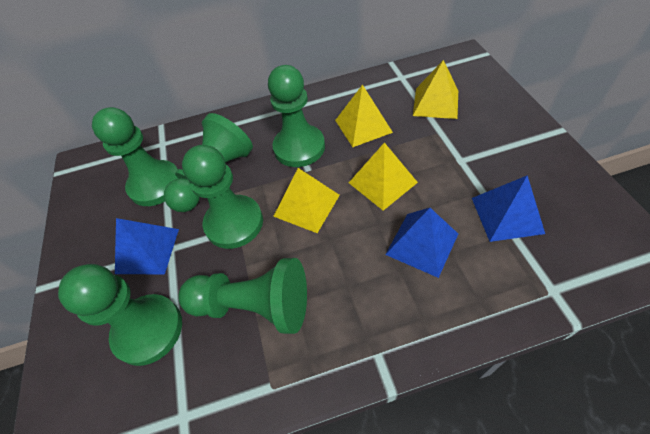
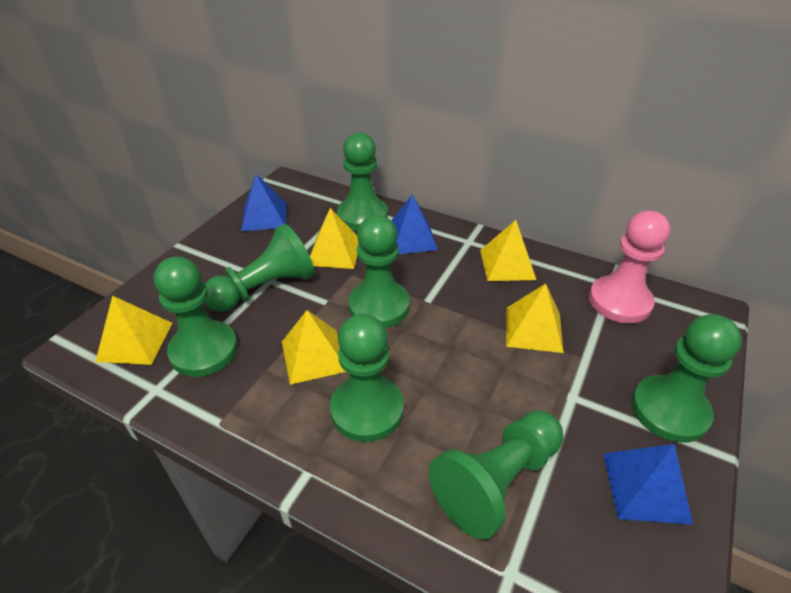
green pawn: [58,264,182,366] [92,107,178,206] [164,113,253,212] [178,258,307,334] [182,145,263,249] [268,65,325,167] = 6 -> [154,257,238,377] [204,224,315,312] [330,313,404,442] [337,132,388,231] [348,215,410,328] [429,410,564,540] [631,314,742,443] = 7
pink pawn: none = 0 -> [589,211,670,323] = 1
yellow pyramid: [273,168,340,233] [335,85,393,147] [349,142,418,211] [413,60,458,119] = 4 -> [95,296,172,365] [282,310,346,385] [310,208,359,269] [480,220,536,281] [506,283,564,353] = 5

